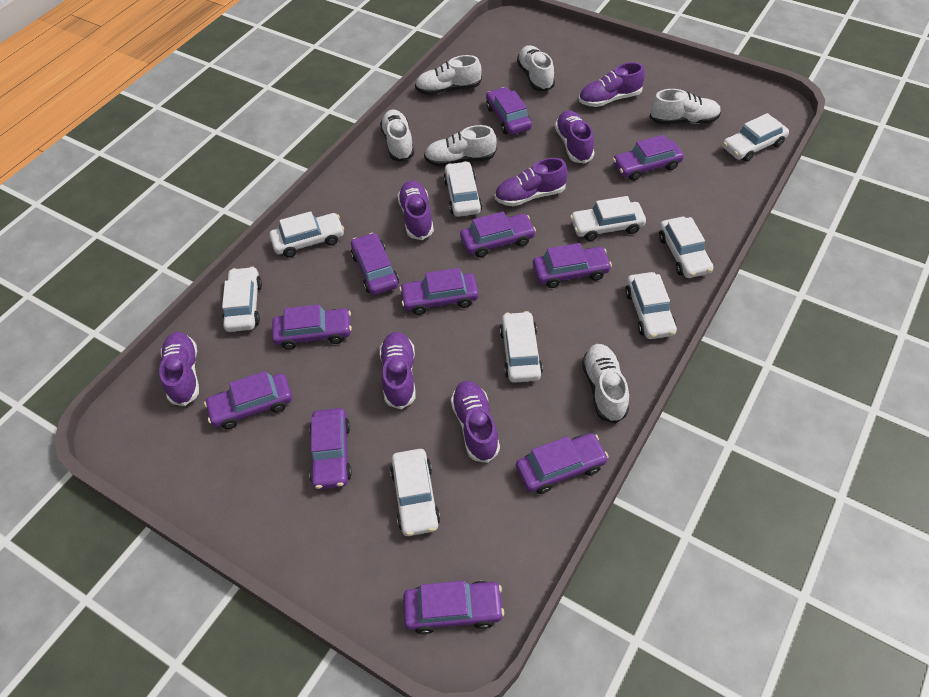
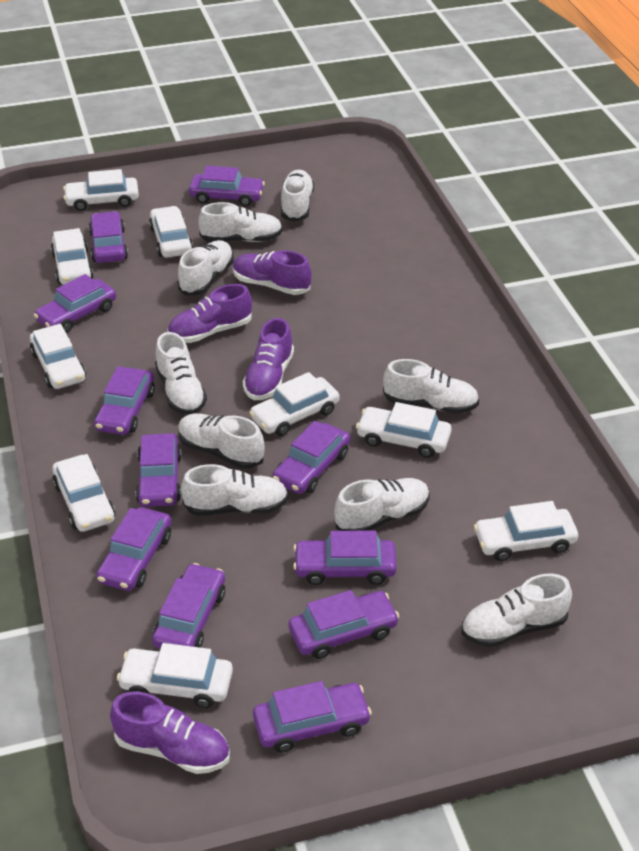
purple shoe: [159,332,199,406] [379,332,416,409] [397,181,434,240] [451,381,500,463] [495,158,568,206] [555,110,594,164] [579,62,645,107] = 7 -> [110,692,230,774] [168,284,252,343] [233,250,312,295] [243,318,294,400] = 4
white shoe: [380,110,414,162] [415,55,482,95] [424,125,497,167] [517,45,555,92] [582,344,629,424] [650,89,721,124] = 6 -> [155,332,207,415] [177,240,234,296] [178,414,265,469] [181,464,288,516] [198,202,283,243] [281,170,314,222] [334,478,430,531] [383,359,479,414] [461,574,572,647] = 9

